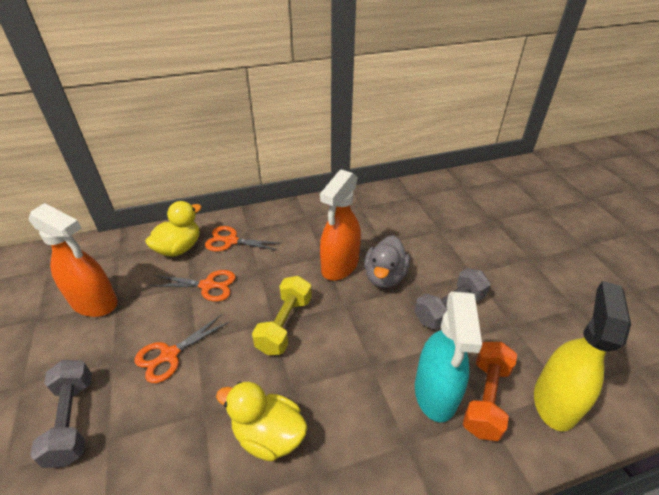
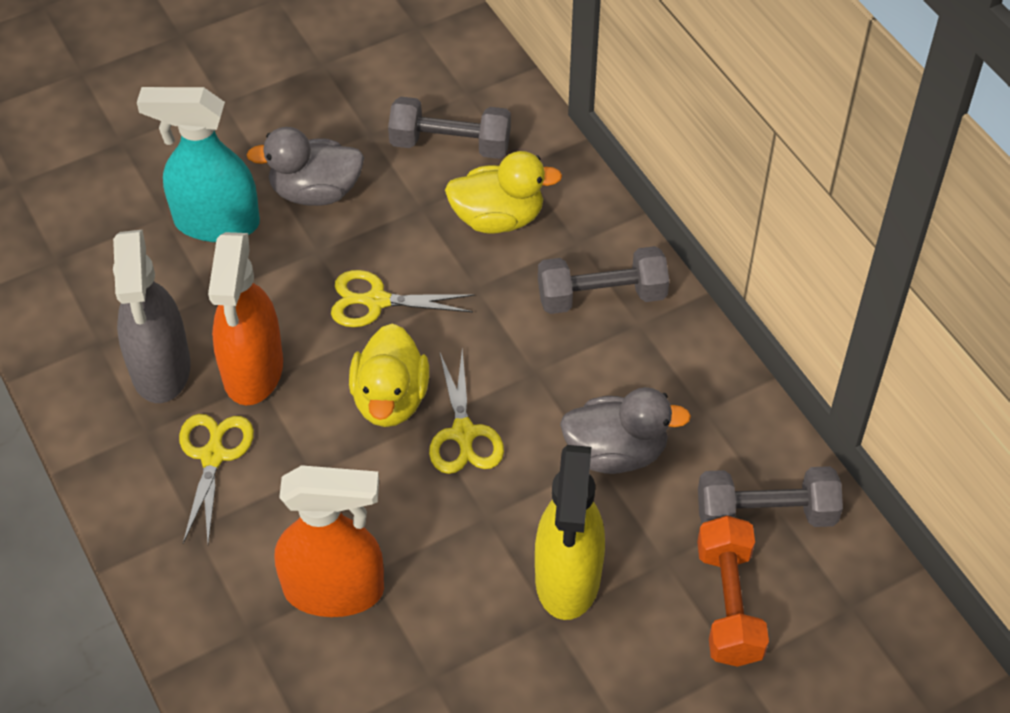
grey duck: [364,235,410,288] = 1 -> [246,127,364,206] [560,387,691,474] = 2
grey dumbbell: [30,360,92,468] [414,268,490,330] = 2 -> [388,97,511,159] [538,246,669,314] [698,466,843,527] = 3
grey spray bottle: none = 0 -> [113,230,191,403] = 1
orange scissors: [135,314,229,383] [150,270,236,301] [205,226,280,251] = 3 -> none = 0
yellow dumbbell: [252,276,312,355] = 1 -> none = 0
yellow scissors: none = 0 -> [179,414,254,544] [331,270,474,327] [429,349,504,474] = 3

